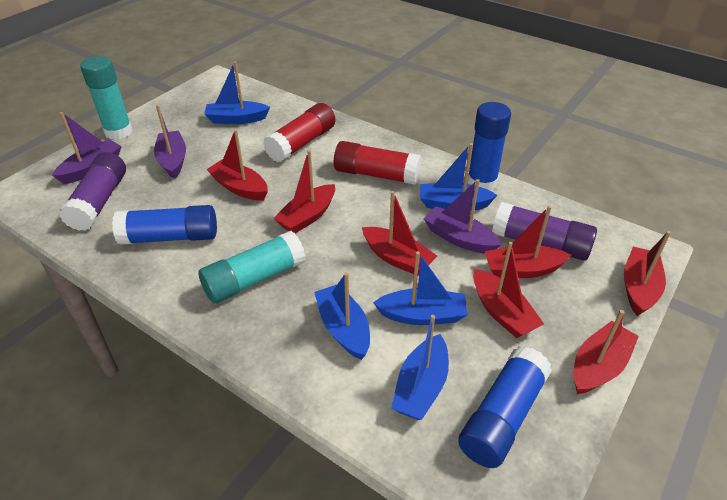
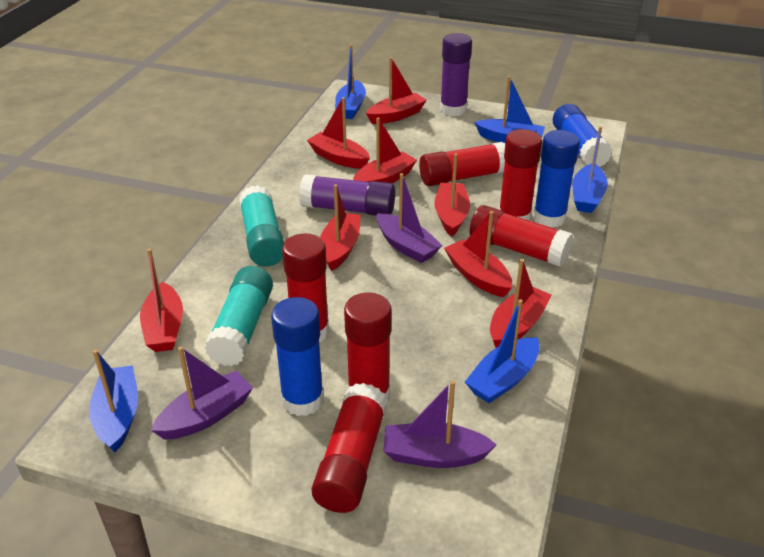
red boat: [207,130,268,200] [273,150,335,233] [362,191,437,275] [473,242,544,338] [484,206,571,278] [573,310,639,394] [624,231,671,316] = 7 -> [140,249,183,352] [307,97,370,169] [320,184,361,271] [353,118,417,183] [366,57,427,124] [434,153,470,237] [444,211,512,297] [490,259,551,348] = 8
red glue stick: [263,103,335,162] [334,141,422,185] = 2 -> [282,234,329,343] [311,383,388,513] [344,292,392,401] [419,142,505,186] [470,205,573,267] [499,129,542,221] = 6

